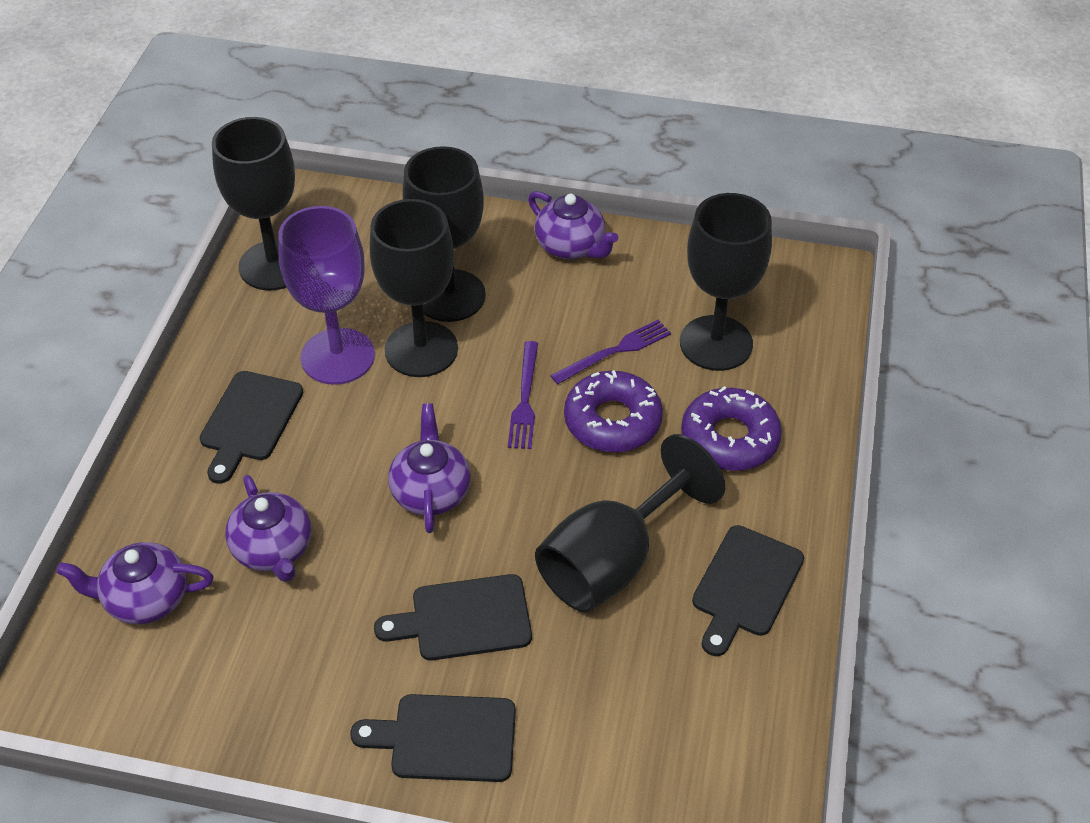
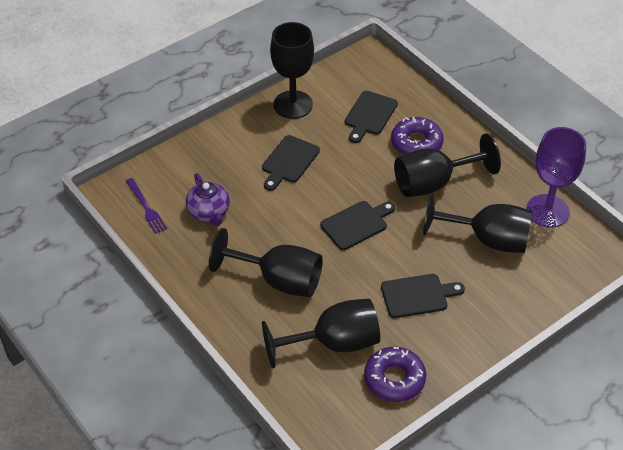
purple fork: [508,341,538,449] [550,320,671,384] = 2 -> [126,178,167,234] = 1
purple teapot: [56,542,213,624] [225,475,311,582] [388,403,471,533] [528,191,618,259] = 4 -> [186,173,230,226] = 1

